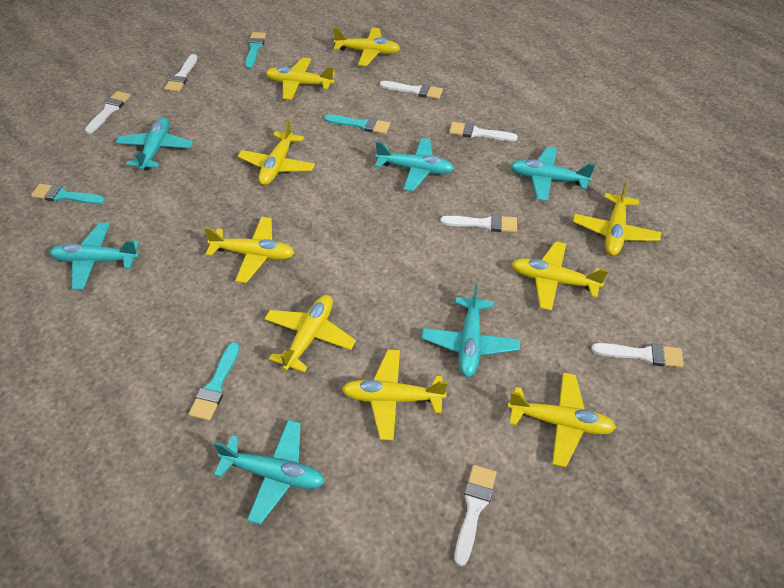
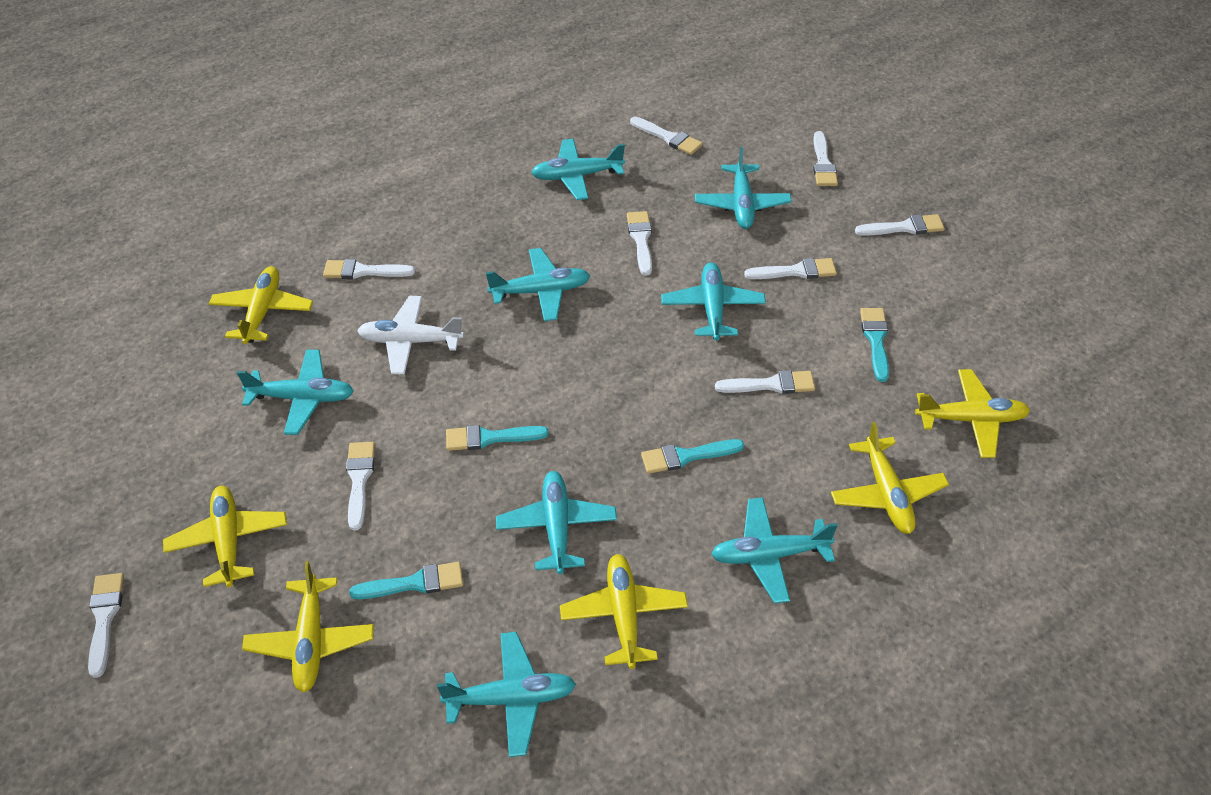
turquoise plane: [49,223,140,290] [116,117,194,170] [214,420,325,525] [375,138,454,191] [422,284,520,377] [510,146,595,201] = 6 -> [237,349,354,435] [437,632,576,757] [486,248,590,321] [496,471,617,574] [531,139,625,200] [661,262,766,341] [695,147,792,229] [711,497,838,603] = 8
white brush: [85,91,131,134] [164,54,197,92] [380,81,443,99] [440,214,517,232] [449,122,518,141] [454,465,496,566] [591,343,684,368] = 7 -> [88,573,124,678] [323,259,415,279] [346,442,375,531] [627,211,652,275] [630,117,703,155] [715,370,815,394] [744,258,837,279] [813,131,838,186] [855,214,945,236] = 9
white plane: none = 0 -> [357,296,464,375] = 1
yellow plane: [204,217,294,283] [238,119,315,185] [264,295,356,373] [266,57,335,100] [333,27,400,66] [342,350,448,440] [508,372,616,467] [511,241,608,311] [573,181,661,256] = 9 -> [163,486,287,587] [209,266,313,344] [242,561,374,693] [560,554,688,669] [831,422,949,534] [915,369,1030,458] = 6

